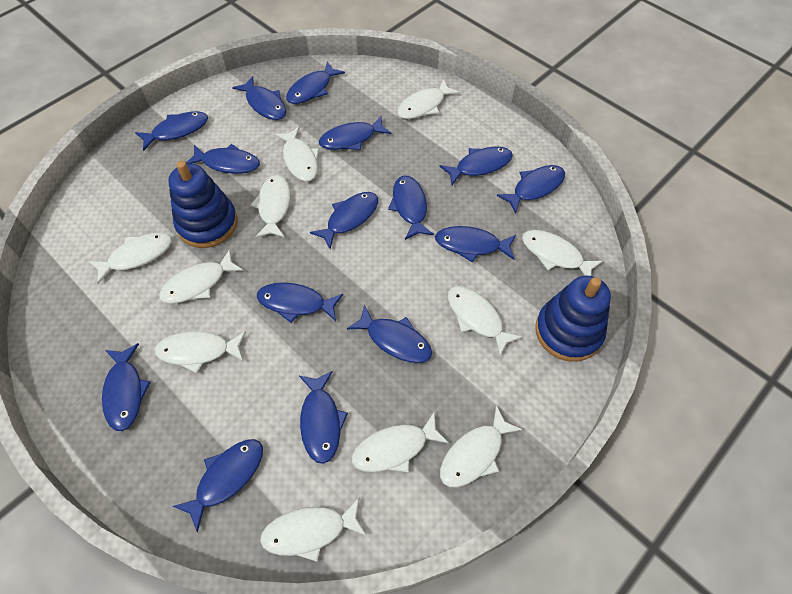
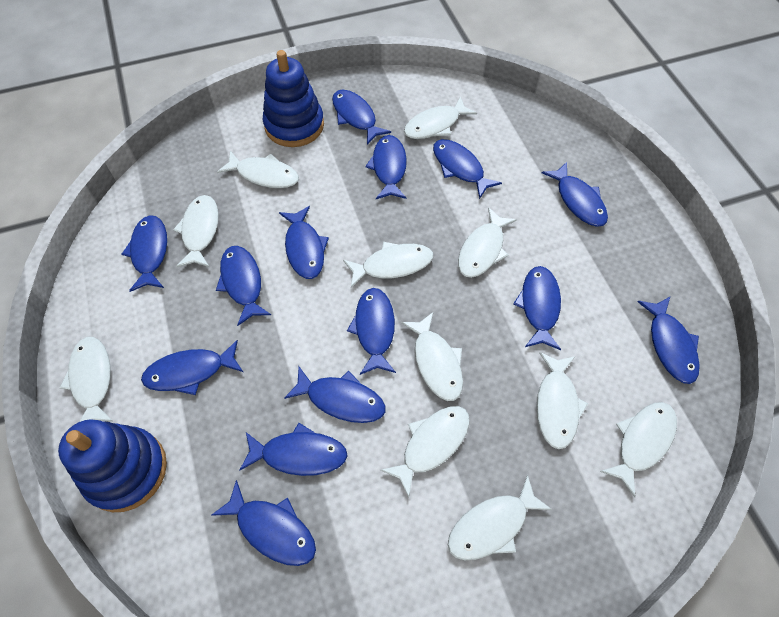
blue fish: [102,343,151,431] [135,111,208,151] [173,439,263,532] [186,144,260,174] [232,76,286,120] [257,282,343,323] [286,62,345,104] [299,371,348,464] [310,192,378,249] [319,116,391,150] [347,305,432,363] [388,176,434,240] [435,226,516,263] [440,146,513,185] [497,165,565,214] = 15 -> [122,215,167,292] [141,340,243,395] [211,480,316,566] [216,246,271,326] [240,423,348,476] [279,206,329,279] [284,367,386,423] [332,89,391,145] [347,288,396,375] [365,135,407,199] [433,139,502,199] [513,266,561,350] [542,162,608,227] [637,296,700,384] = 14

